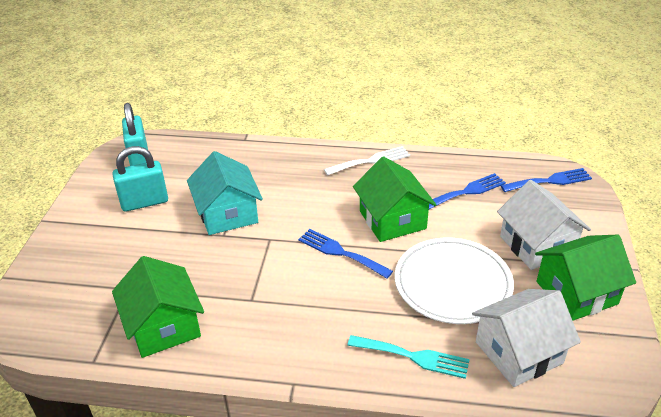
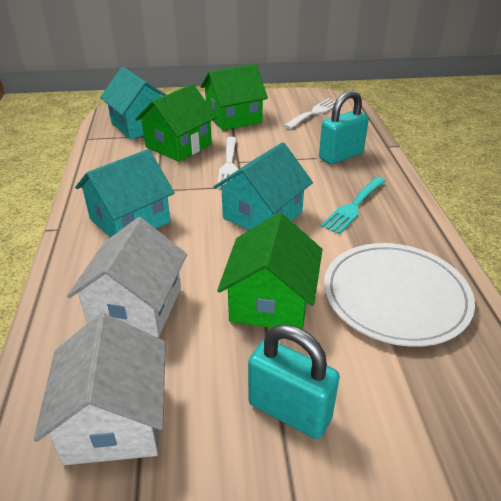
blue fork: [298,229,393,278] [429,173,506,209] [500,168,592,192] = 3 -> none = 0
turquoise house: [187,151,263,235] = 1 -> [75,149,174,237] [100,67,166,139] [213,142,313,230] = 3
white fork: [324,146,410,176] = 1 -> [217,137,238,189] [284,98,336,129] = 2

